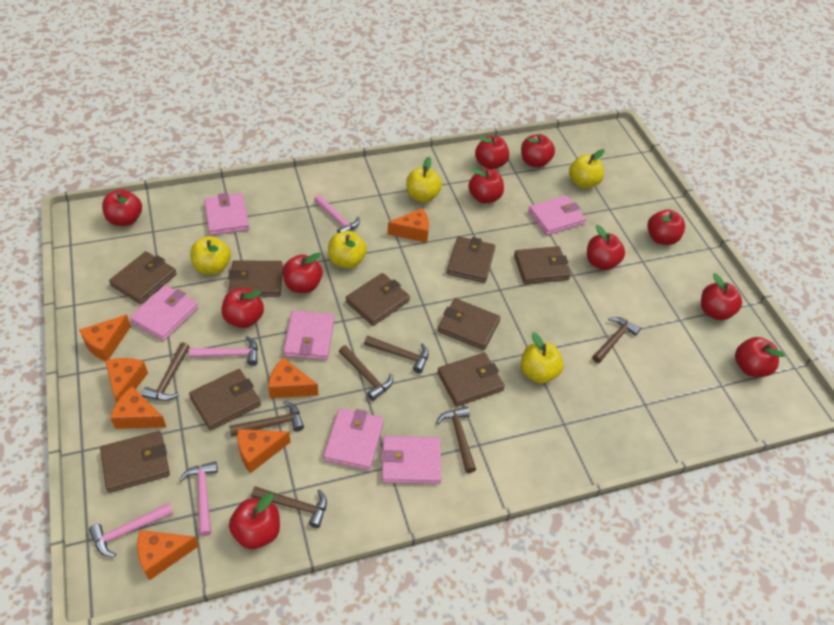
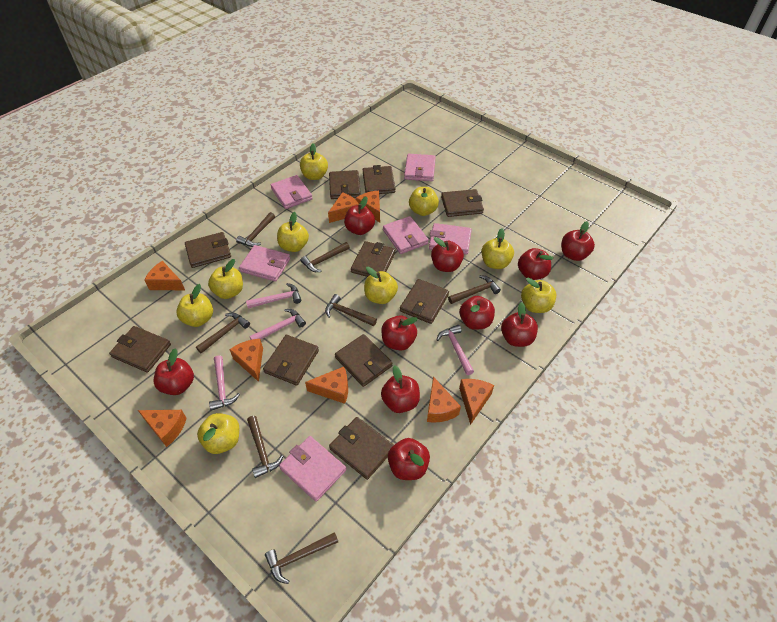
brown wallet: [100,431,170,493] [109,251,177,304] [189,369,261,430] [228,260,283,297] [346,273,410,326] [437,353,505,407] [438,298,501,350] [447,236,495,283] [514,246,571,284] = 9 -> [109,326,171,373] [185,232,231,268] [263,335,319,385] [329,170,361,199] [329,417,393,480] [335,334,392,387] [351,241,395,277] [362,165,396,194] [400,279,449,324] [441,189,484,217] = 10
orange cheese: [79,315,131,361] [105,358,148,403] [110,387,166,429] [137,530,199,581] [237,429,290,473] [268,357,318,398] [387,208,429,243] = 7 -> [138,410,187,447] [144,261,185,290] [229,339,263,382] [305,367,348,404] [328,192,359,223] [356,191,380,222] [427,377,461,423] [459,379,494,425] = 8
red apple: [102,189,142,226] [221,288,264,328] [229,493,280,549] [282,252,323,293] [468,168,504,204] [475,136,509,170] [521,134,555,168] [587,225,625,270] [647,209,685,245] [701,273,742,320] [735,337,785,377] = 11 -> [154,348,194,395] [344,197,375,235] [381,315,418,350] [381,366,420,413] [388,438,430,480] [431,237,464,272] [459,296,495,330] [501,302,538,347] [518,248,553,280] [562,221,595,261] = 10
yellow apple: [190,236,231,274] [328,231,367,269] [406,157,442,202] [520,332,564,384] [569,149,605,188] = 5 -> [176,284,213,327] [197,413,239,454] [208,259,243,299] [277,212,309,252] [300,143,328,180] [364,267,398,304] [409,187,439,216] [481,228,514,269] [521,278,556,313] = 9

